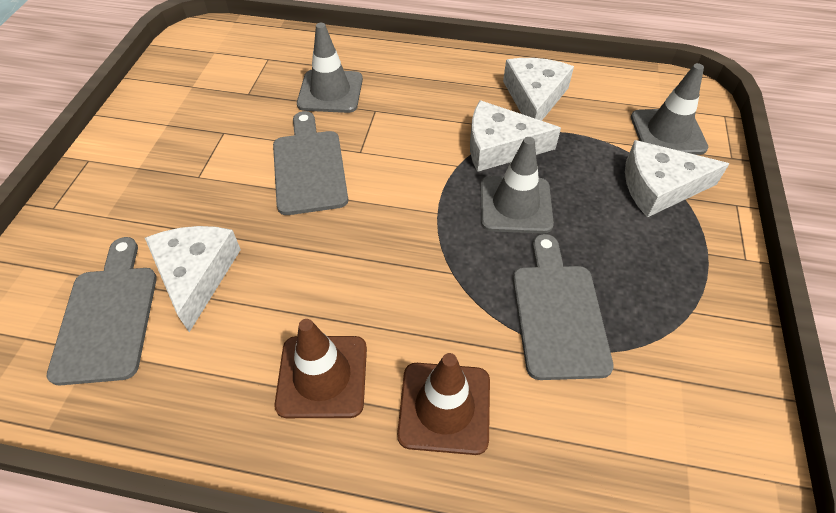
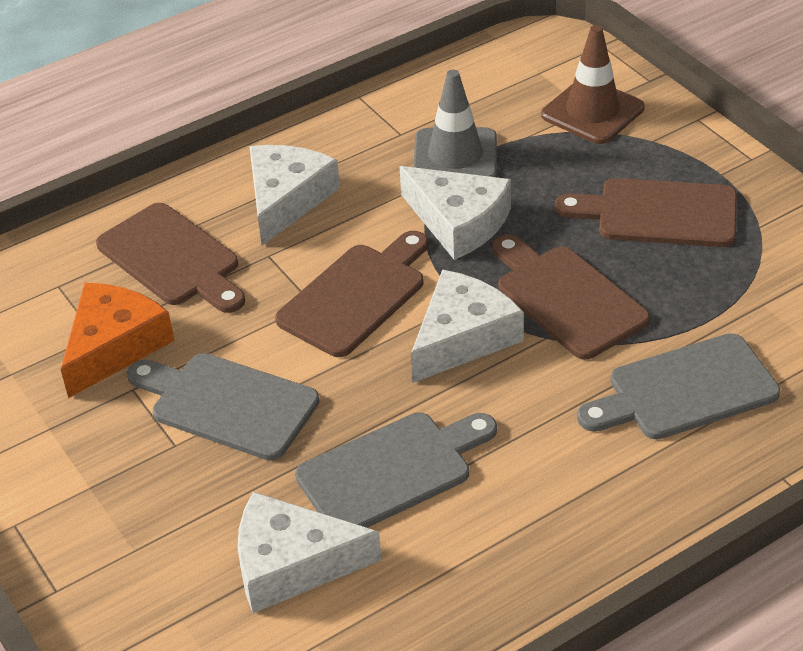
brown cutting board: none = 0 -> [96,203,245,313] [275,231,428,357] [492,235,650,360] [555,178,737,247] = 4
brown traffic cone: [274,319,367,418] [397,353,490,455] = 2 -> [541,25,644,144] = 1
grey traffic cone: [297,23,363,113] [481,137,554,234] [631,63,709,155] = 3 -> [413,70,497,177] = 1
orange cheese: none = 0 -> [61,283,175,398] = 1

